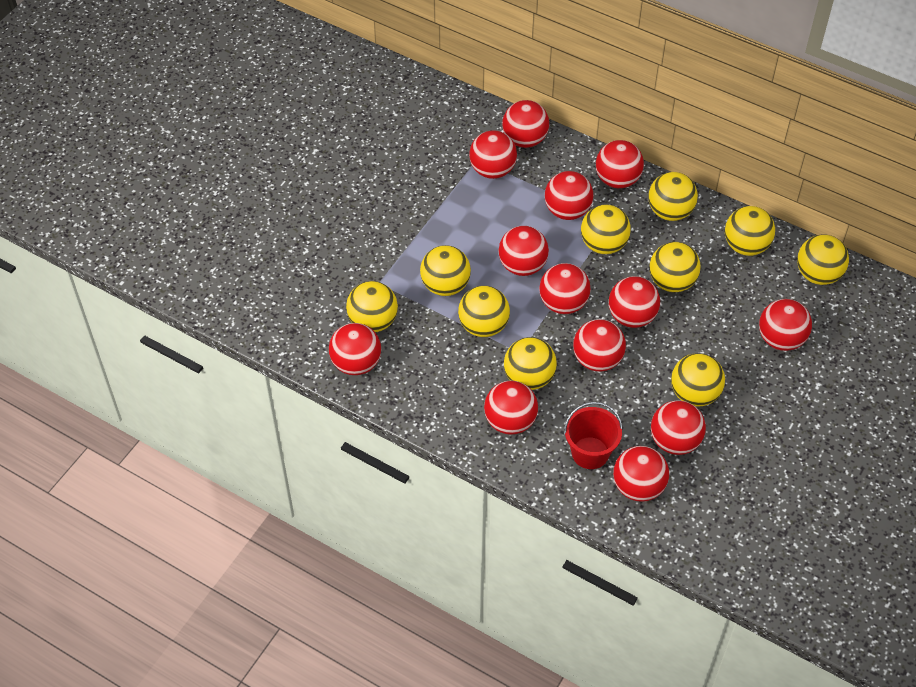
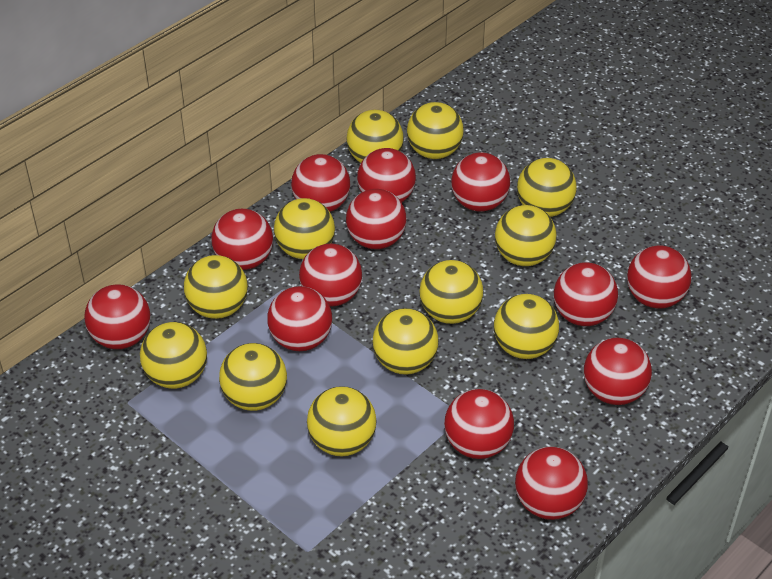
red bucket: [564,402,623,469] = 1 -> none = 0
yellow ball: [346,281,398,332] [420,245,471,296] [458,286,510,337] [504,337,557,390] [581,205,631,254] [648,172,698,221] [650,242,701,292] [671,353,725,406] [725,206,775,256] [797,234,849,285] = 10 -> [140,322,207,389] [184,255,248,319] [219,343,287,411] [274,198,335,259] [307,386,377,456] [347,110,404,163] [372,308,439,375] [407,102,464,159] [419,260,483,324] [494,294,559,359] [495,205,556,266] [517,158,576,217] = 12

